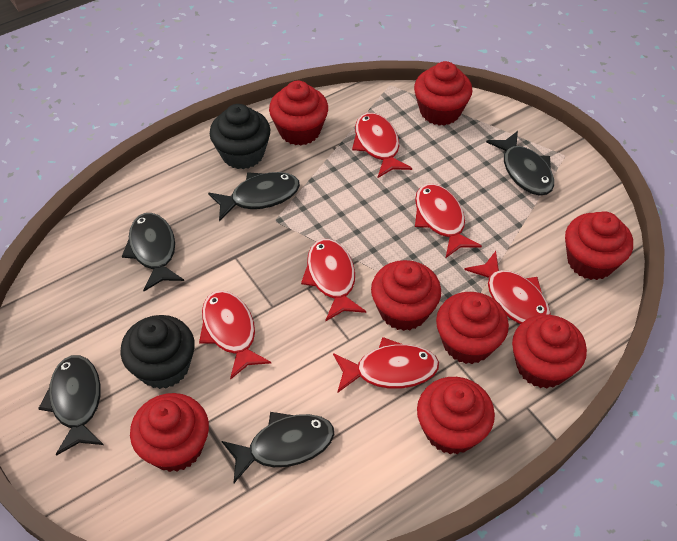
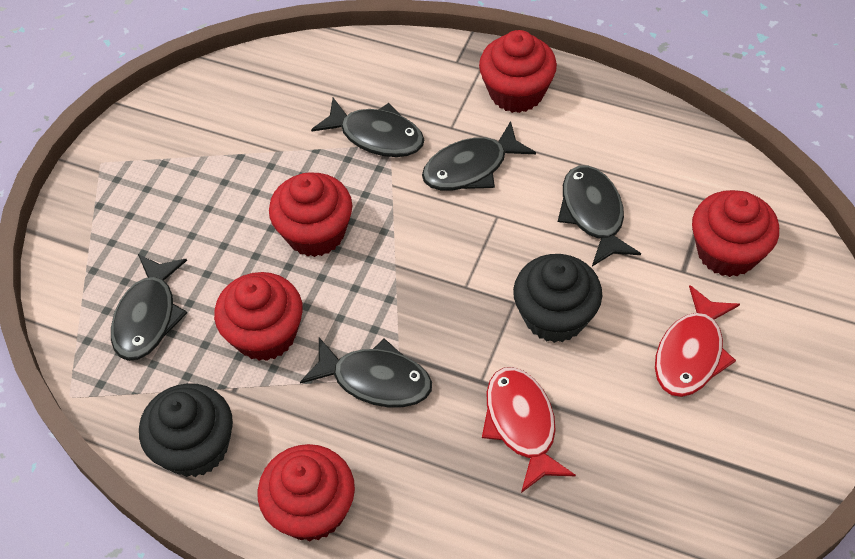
red cupcake: [130,393,209,472] [269,81,328,146] [371,260,441,331] [414,61,473,126] [417,377,495,454] [436,292,509,364] [512,315,587,388] [565,211,633,280] = 8 -> [214,272,303,361] [258,444,355,541] [269,173,352,257] [479,30,557,113] [692,190,779,277] = 5
red fish: [199,290,271,380] [301,239,366,321] [333,337,439,393] [352,113,412,178] [415,184,482,258] [464,251,551,324] = 6 -> [482,367,576,493] [655,285,740,397] = 2

